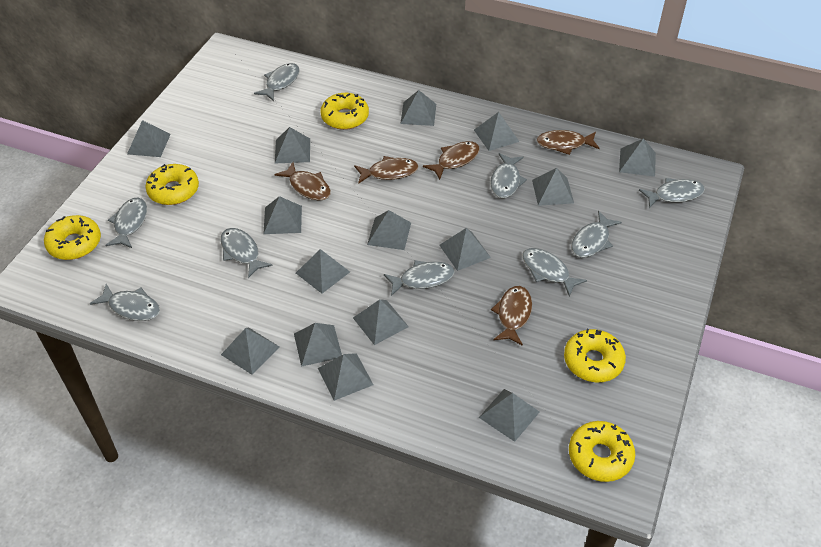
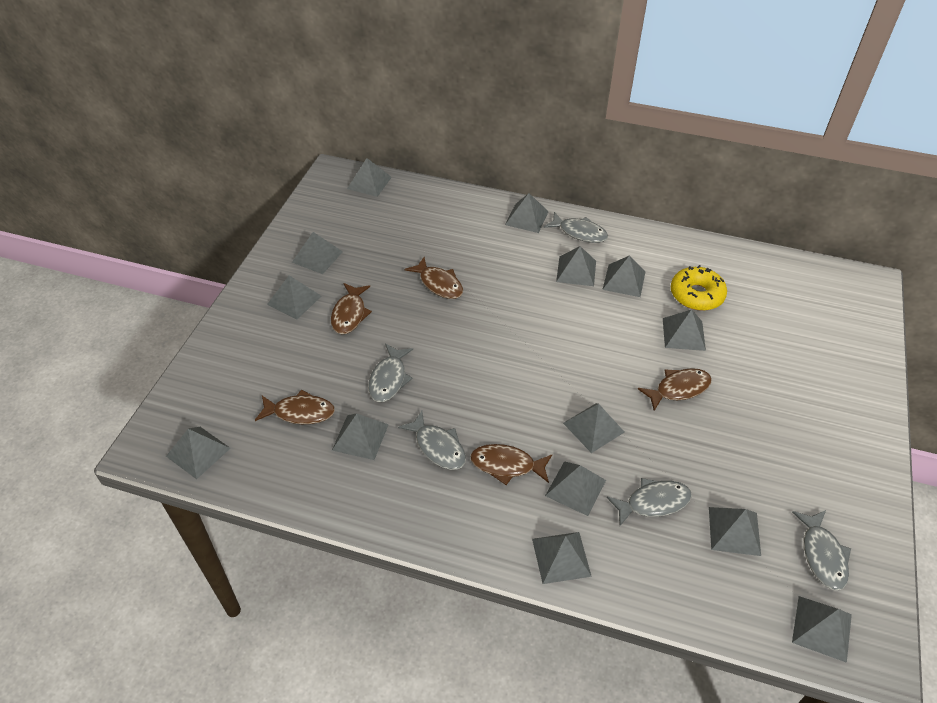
grey fish: [90,284,160,321] [106,197,147,248] [220,228,272,278] [254,63,300,101] [384,260,455,296] [490,153,527,198] [522,248,587,296] [571,211,622,258] [639,178,705,208] = 9 -> [368,344,413,402] [398,411,466,470] [544,212,608,243] [607,478,692,526] [792,510,851,591] = 5
grey pyramid: [127,120,171,157] [221,328,280,375] [263,196,302,234] [275,127,310,163] [294,323,342,367] [296,249,350,294] [318,353,373,401] [353,299,409,345] [367,210,411,250] [400,90,436,126] [439,228,491,271] [474,112,520,151] [479,389,540,442] [532,168,574,206] [619,138,656,177] = 15 -> [166,427,231,479] [267,275,321,320] [292,232,343,274] [332,413,389,460] [347,158,392,197] [505,193,549,233] [532,532,592,584] [545,461,606,516] [556,246,596,286] [563,403,624,453] [602,255,645,297] [663,309,706,351] [709,507,761,556] [792,596,852,663] = 14
yellow donut: [44,215,101,260] [146,164,199,205] [320,93,369,130] [564,329,626,382] [569,421,635,482] = 5 -> [671,265,727,311] = 1

